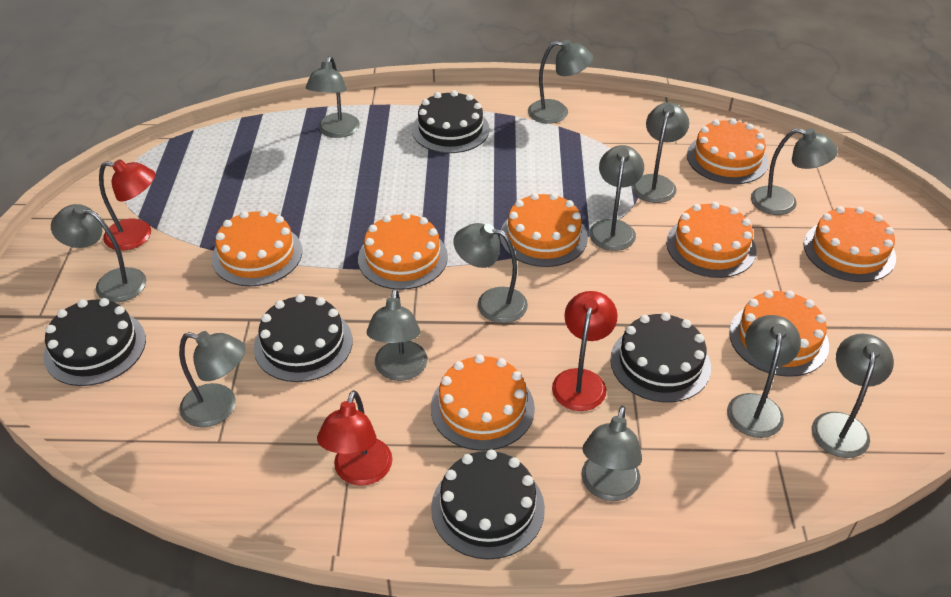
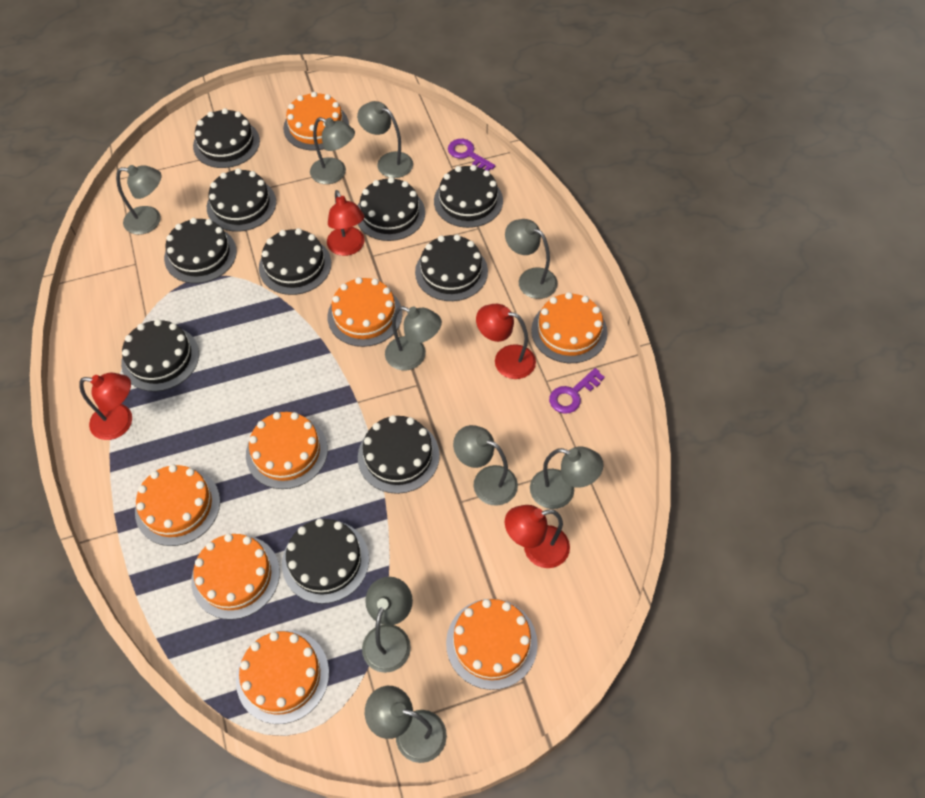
black cake: [44,298,146,386] [254,294,352,382] [412,90,490,153] [431,449,545,559] [610,312,711,403] = 5 -> [121,319,199,392] [164,218,237,283] [193,108,260,168] [207,168,276,232] [259,228,331,295] [282,518,369,604] [358,177,425,241] [358,415,440,494] [415,234,488,301] [434,165,503,228] = 10
grey lamp: [51,204,146,302] [179,331,246,427] [306,56,360,138] [367,288,428,381] [454,223,528,323] [528,40,593,124] [581,406,642,501] [589,145,644,251] [632,102,689,203] [727,315,801,438] [751,128,838,215] [812,333,894,458] = 12 -> [116,165,161,235] [310,117,355,184] [357,101,413,178] [362,577,413,673] [365,686,447,763] [385,306,442,370] [453,425,518,506] [505,219,558,299] [530,447,604,509] = 9
purple key: none = 0 -> [448,139,495,171] [549,368,605,414] = 2
red lamp: [99,159,155,250] [317,390,393,486] [552,291,618,411] = 3 -> [79,373,132,440] [327,190,365,256] [476,304,536,379] [505,505,570,568] = 4

